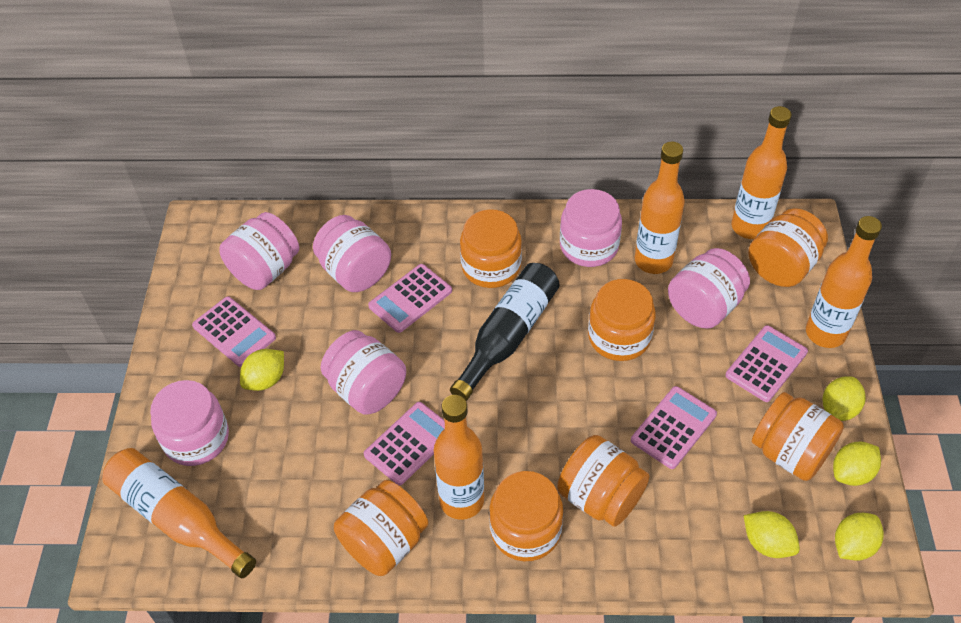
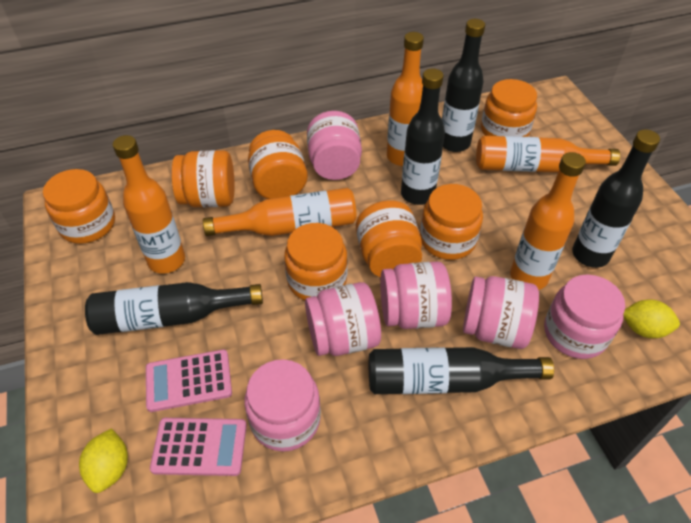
black bottle: [450,263,559,401] = 1 -> [85,282,263,335] [369,347,554,394] [401,69,445,205] [442,19,485,152] [572,129,660,268] = 5
pink calculator: [192,297,276,367] [364,402,445,485] [368,264,452,333] [631,386,717,469] [725,325,808,402] = 5 -> [146,349,232,412] [150,418,247,476] = 2
yellow lemon: [240,349,284,391] [744,511,800,558] [823,376,865,421] [833,442,881,486] [835,513,884,561] = 5 -> [79,428,128,493] [623,299,680,338] = 2

